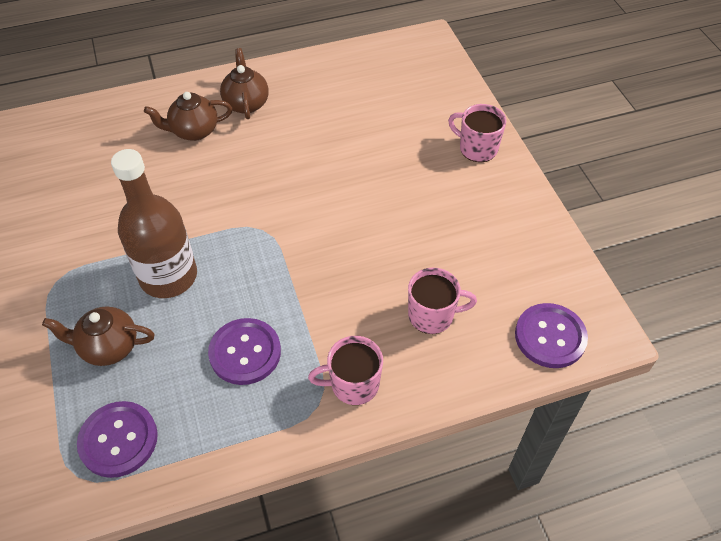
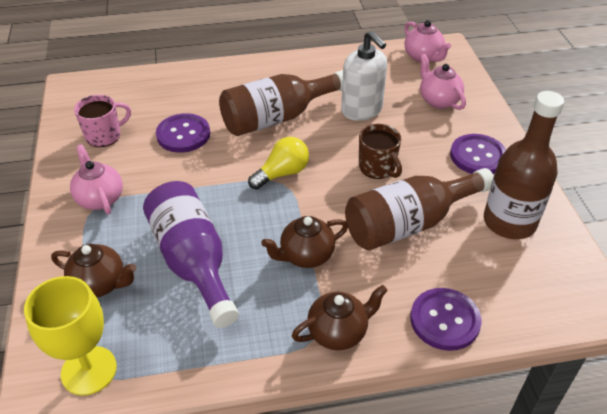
brown bottle: [111,149,197,298] = 1 -> [219,70,343,136] [345,168,494,251] [484,91,564,239] = 3
brown mug: none = 0 -> [359,124,402,179] = 1
pink mug: [308,336,383,405] [408,268,477,334] [448,104,506,162] = 3 -> [74,95,131,147] = 1
pink teapot: none = 0 -> [70,144,123,214] [404,20,451,63] [420,54,466,110] = 3
purple bottle: none = 0 -> [143,181,239,328] = 1
white soap dispenser: none = 0 -> [341,30,387,121] = 1
yellow goblet: none = 0 -> [24,276,117,396] = 1
yellow light bulb: none = 0 -> [248,137,309,190] = 1

